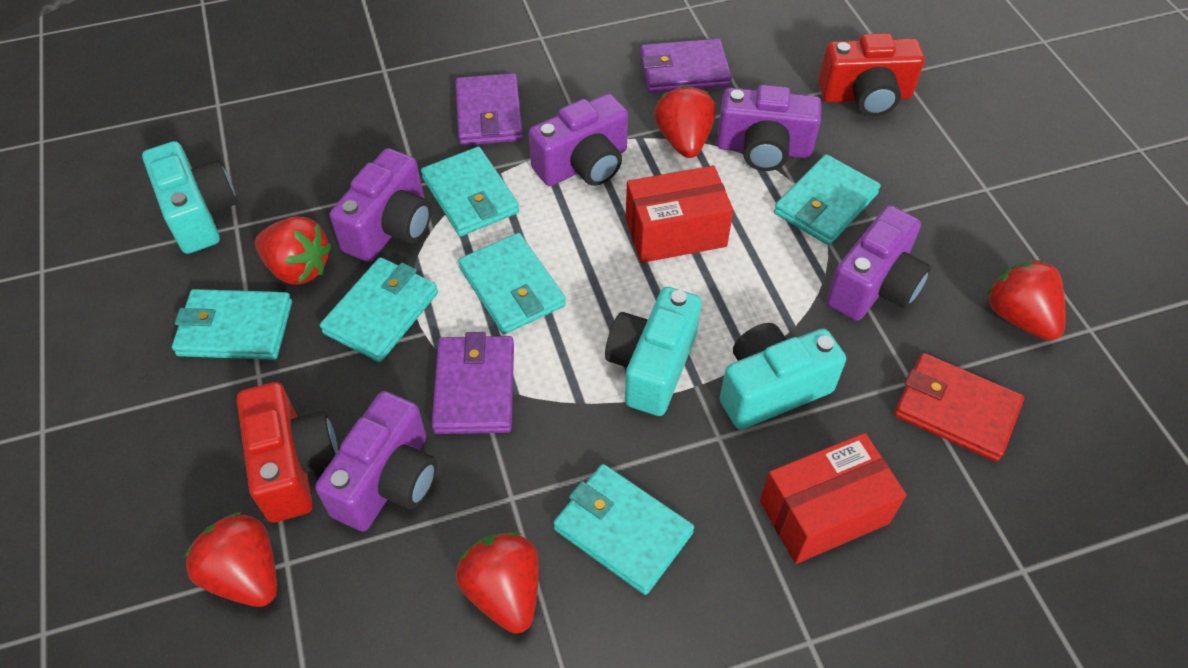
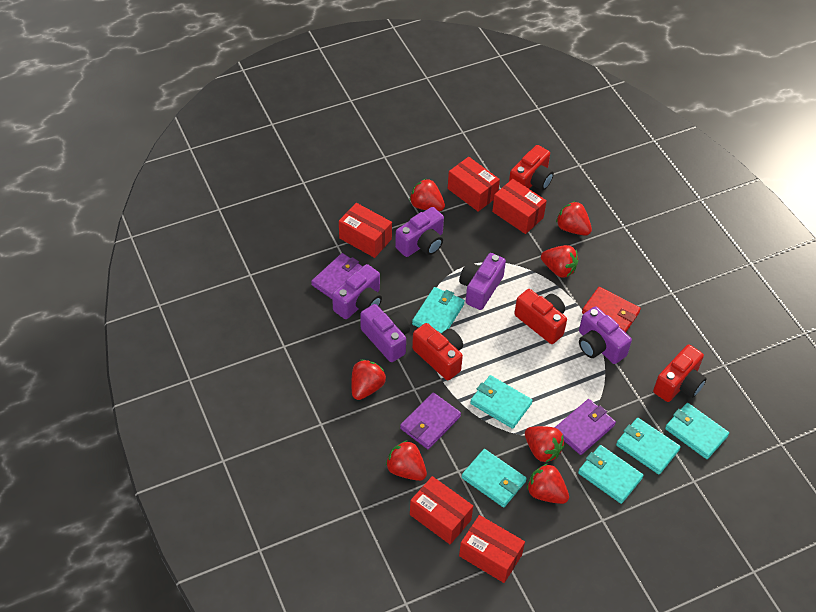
red box: [626,165,733,263] [760,433,907,564] = 2 -> [339,203,392,258] [410,476,473,544] [448,157,500,212] [459,515,525,583] [492,179,547,234] = 5
red camera: [237,382,338,523] [818,33,924,116] = 2 -> [412,323,463,380] [509,145,554,191] [514,289,567,344] [653,344,707,402] = 4
red strawberry: [184,512,277,607] [255,216,331,285] [456,532,539,633] [654,85,716,158] [987,260,1065,341] = 5 -> [351,360,386,400] [386,440,427,481] [410,178,445,211] [525,426,564,463] [527,464,569,504] [541,245,578,278] [556,201,592,236] = 7
turquoise camera: [142,141,237,254] [605,287,701,416] [720,323,846,430] = 3 -> none = 0

